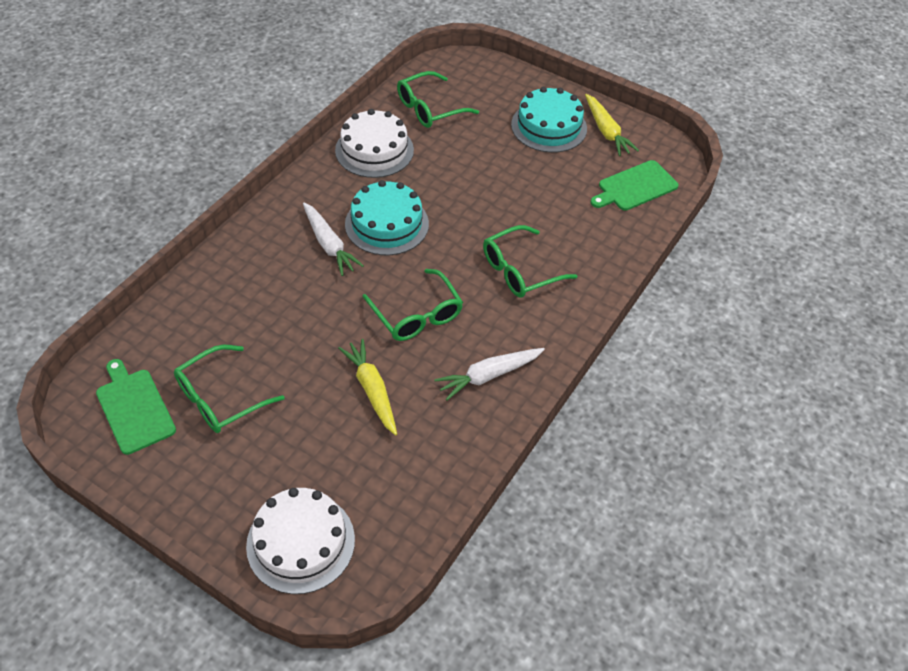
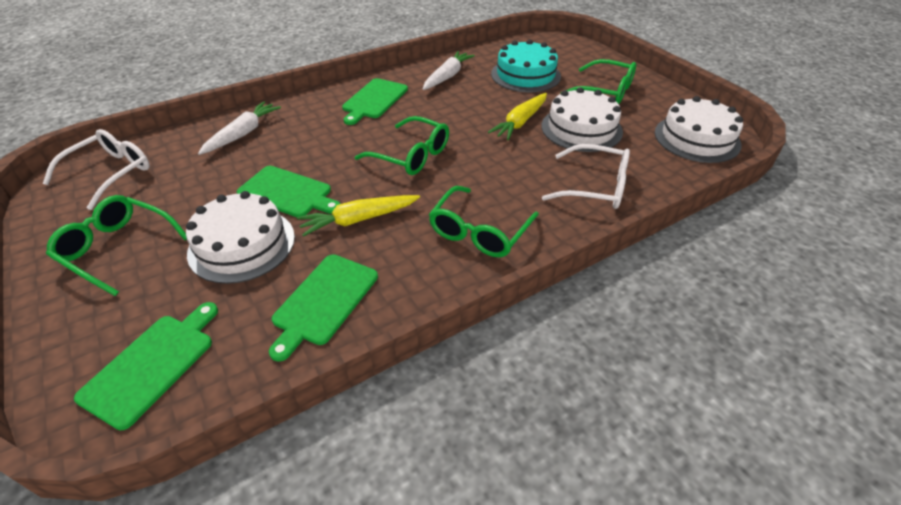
green cutting board: [96,359,176,455] [591,160,678,211] = 2 -> [74,302,218,430] [237,166,340,217] [269,254,378,362] [342,78,408,125] = 4
turquoise cake: [345,180,429,255] [511,87,587,153] = 2 -> [491,39,561,92] = 1
white cake: [246,488,355,594] [335,109,414,178] = 2 -> [186,191,295,284] [541,87,623,152] [655,96,743,163] = 3
white glasses: none = 0 -> [43,129,150,210] [542,144,630,209] = 2

